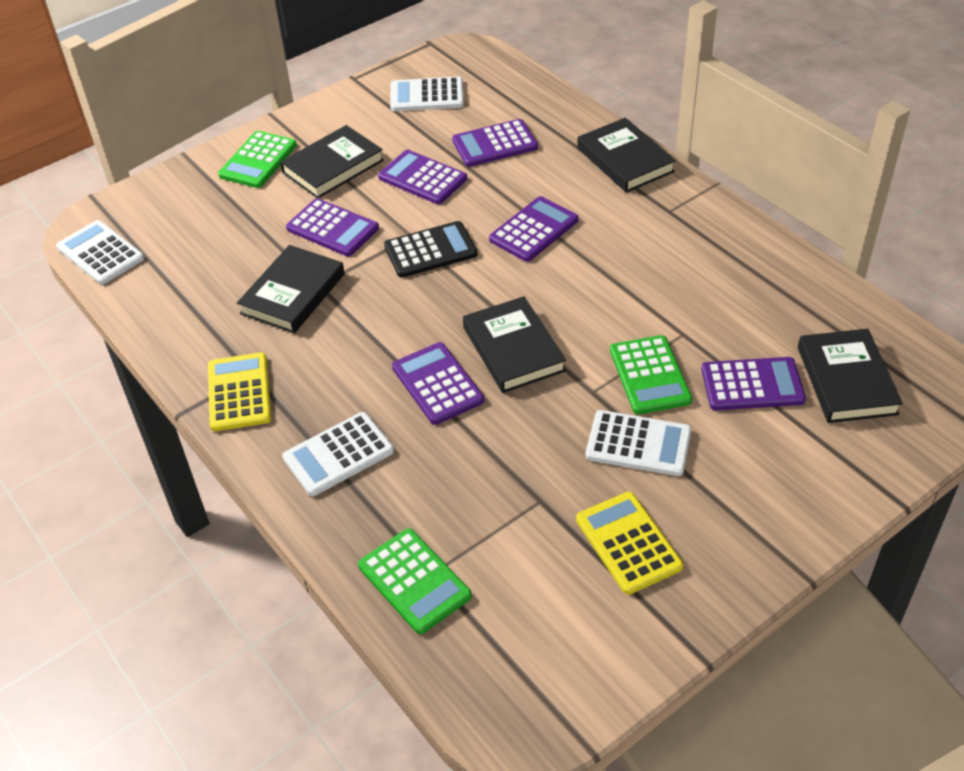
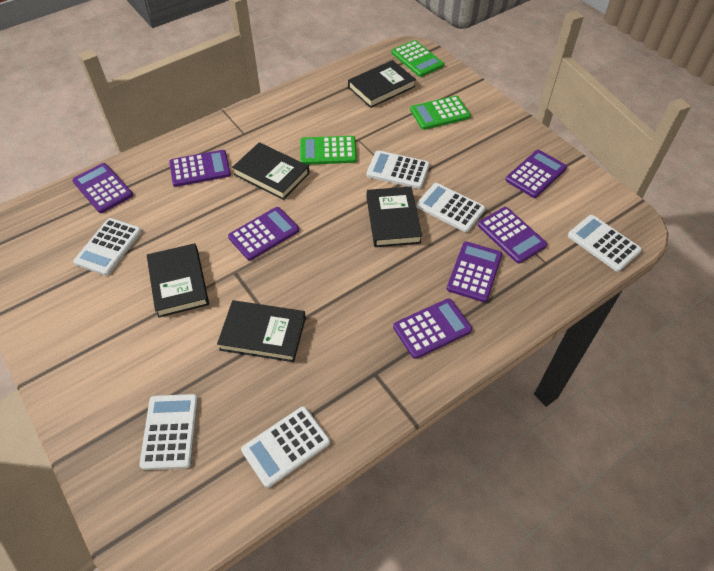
black calculator: [384,221,478,277] = 1 -> none = 0
purple calculator: [286,198,379,256] [378,150,467,204] [392,342,484,425] [452,119,538,167] [489,196,579,262] [701,357,806,410] = 6 -> [72,163,133,213] [169,150,231,187] [228,207,299,261] [393,298,472,359] [447,242,502,302] [478,207,547,264] [505,150,567,198] = 7
white calculator: [56,220,144,285] [282,412,394,496] [390,77,464,111] [586,410,691,476] = 4 -> [73,218,142,276] [139,394,198,470] [241,406,330,488] [366,150,430,189] [416,183,485,232] [568,215,642,272] = 6
yellow calculator: [208,352,271,431] [576,492,683,595] = 2 -> none = 0

